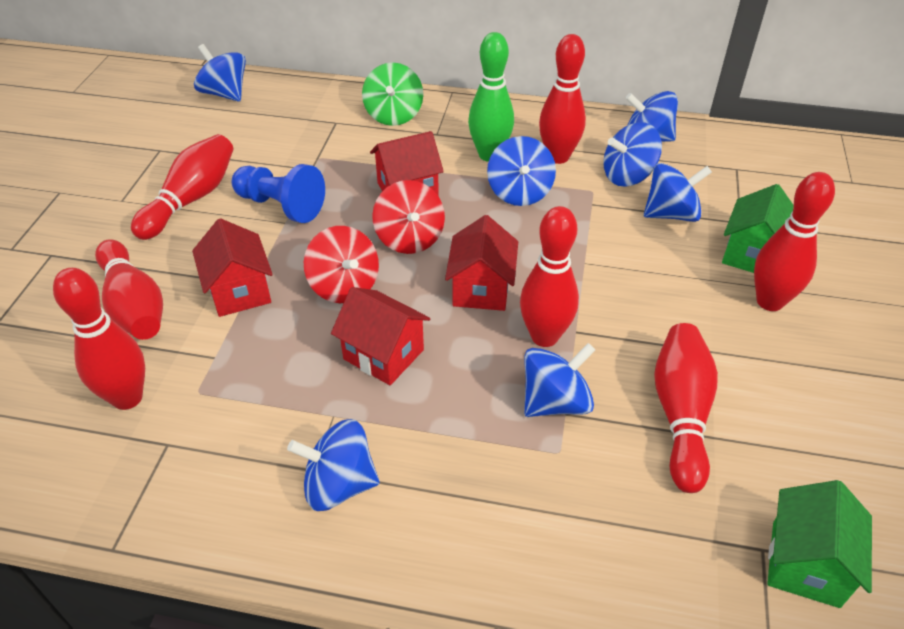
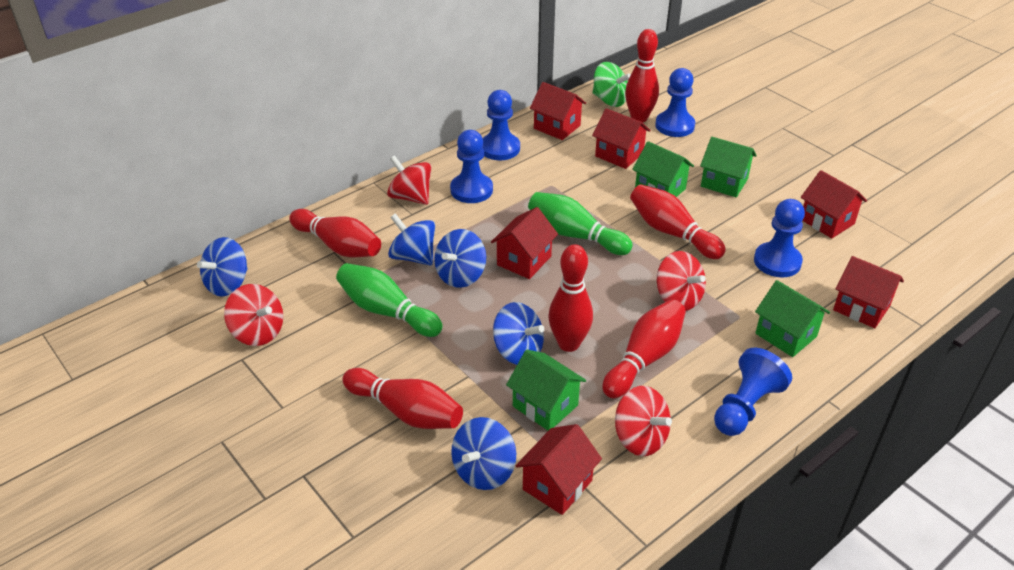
blue pawn: [232,164,325,223] = 1 -> [450,130,493,203] [482,90,520,160] [655,68,695,137] [714,348,792,436] [754,199,805,277] = 5
blue spinning top: [194,44,246,102] [287,419,380,511] [487,136,556,206] [524,343,595,417] [603,122,662,187] [626,91,678,142] [644,163,712,222] = 7 -> [197,237,248,296] [388,213,435,265] [434,229,486,288] [451,417,516,490] [493,302,544,365] = 5
green bowling pin: [468,32,514,162] = 1 -> [336,263,443,337] [528,192,633,255] = 2
green house: [722,184,794,273] [767,480,872,608] = 2 -> [506,350,586,431] [632,141,694,197] [700,137,757,197] [755,280,830,357] = 4
red bowling pin: [53,268,145,410] [95,239,163,340] [131,134,233,240] [520,206,579,347] [539,34,586,164] [654,323,718,493] [754,172,835,311] = 7 -> [289,209,381,257] [342,368,463,429] [548,244,593,352] [603,299,686,399] [625,29,659,123] [630,184,726,259] = 6
red house: [192,218,273,317] [331,287,430,385] [370,131,444,196] [445,215,518,311] = 4 -> [491,207,558,279] [516,424,602,515] [530,82,586,140] [592,108,651,169] [801,170,867,238] [833,256,904,328] = 6
red spinning top: [304,226,379,303] [372,180,445,254] = 2 -> [224,284,283,346] [387,155,431,205] [615,386,672,456] [657,251,706,311] = 4

